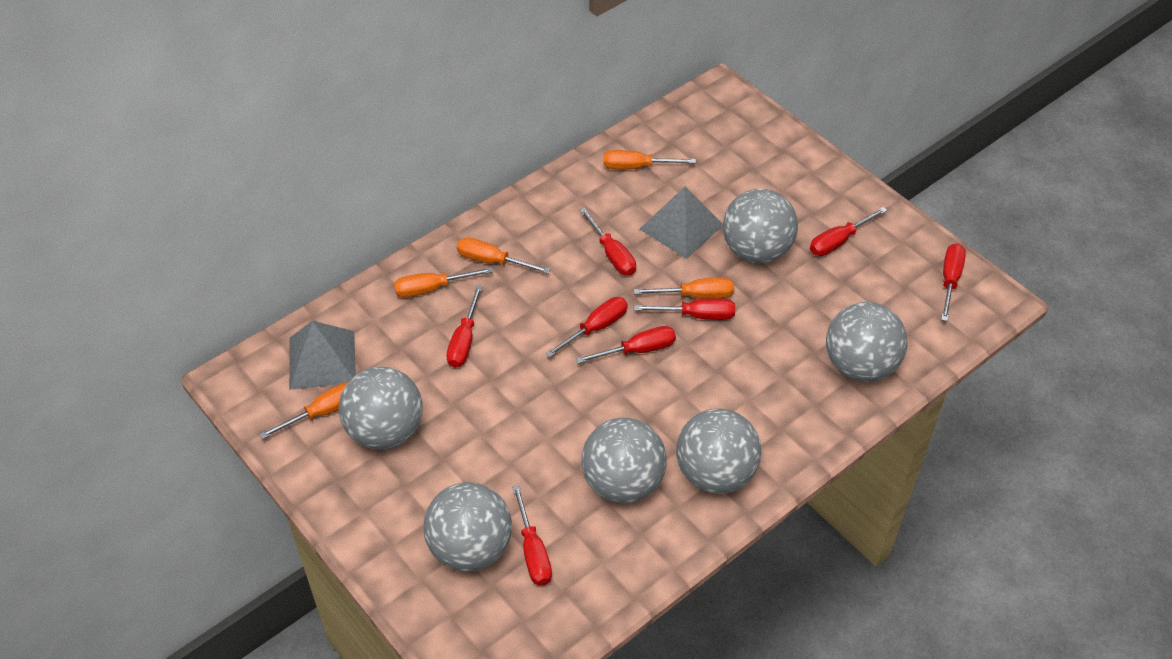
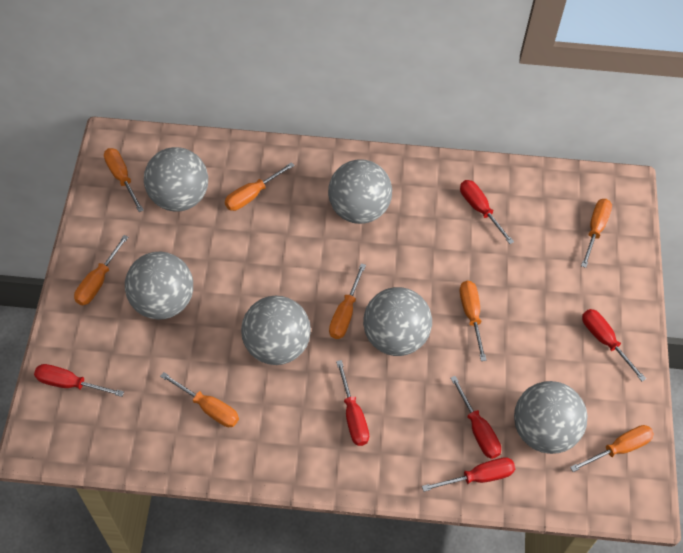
grey pyramid: [289,321,356,390] [640,187,723,259] = 2 -> none = 0
orange screwdriver: [259,382,348,439] [394,267,493,297] [457,237,550,273] [603,150,696,169] [634,277,734,299] = 5 -> [74,235,128,305] [104,148,144,212] [160,372,239,427] [225,162,295,211] [329,263,366,339] [460,281,487,361] [570,425,654,472] [581,199,612,268] = 8
red screwdriver: [446,285,483,368] [512,485,552,586] [545,297,628,357] [576,326,676,364] [579,208,636,276] [634,298,735,320] [810,207,887,256] [941,244,966,321] = 8 -> [34,364,124,397] [336,360,369,446] [422,457,515,492] [451,376,501,459] [460,180,514,244] [582,309,646,381] = 6

